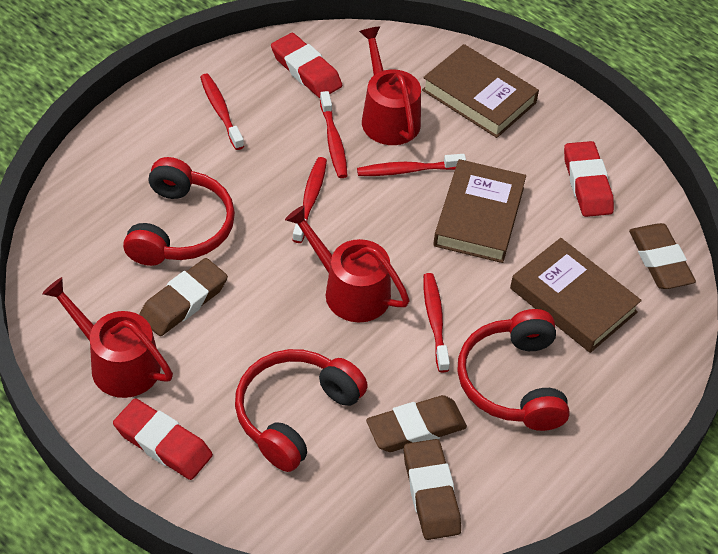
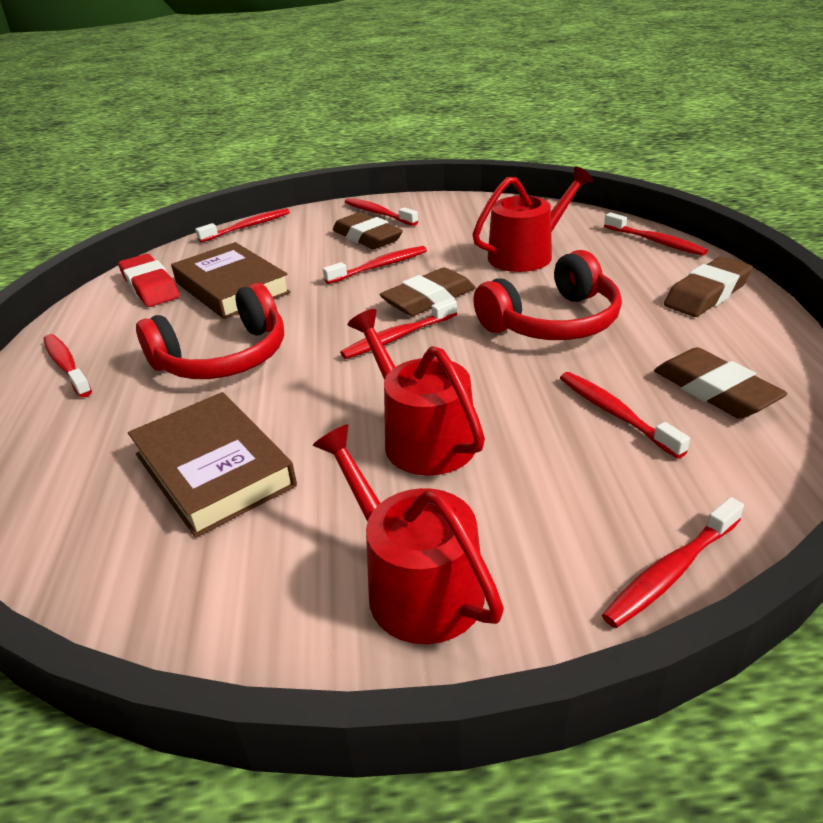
brown book: [422,44,539,138] [433,159,526,263] [510,238,642,353] = 3 -> [128,392,297,538] [171,242,291,319] = 2
red eraser: [113,398,213,480] [271,33,342,98] [564,141,614,217] = 3 -> [118,254,180,307] = 1
red headphones: [123,157,235,266] [235,349,368,472] [458,309,570,431] = 3 -> [136,283,284,379] [473,250,622,340] = 2
red toothbrush: [200,74,244,150] [292,157,327,243] [320,91,348,178] [357,154,466,176] [423,273,450,372] = 5 -> [43,334,92,397] [195,208,290,242] [323,246,427,284] [340,298,457,359] [345,198,418,226] [560,372,690,459] [602,497,744,628] [604,212,708,256] = 8

